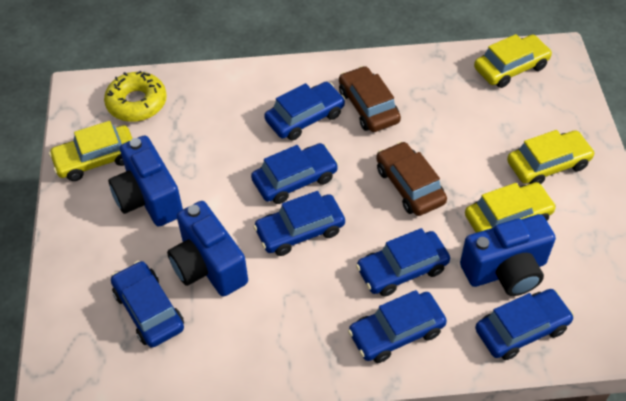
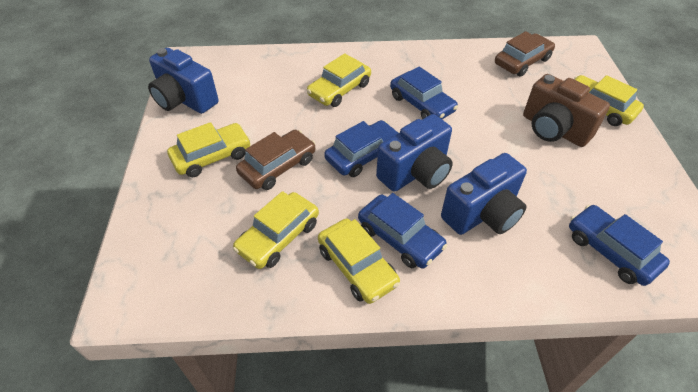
blue car: [111,261,184,348] [251,143,338,204] [253,191,345,256] [264,82,345,140] [348,290,447,363] [356,228,450,297] [475,289,574,360] = 7 -> [324,120,400,177] [358,193,447,269] [390,67,458,119] [569,205,670,286] = 4
brown camera: none = 0 -> [523,74,610,147] = 1
yellow car: [49,121,133,181] [465,182,556,233] [474,34,552,88] [507,130,595,184] = 4 -> [167,122,251,177] [233,191,319,269] [307,53,371,107] [318,219,400,304] [574,75,644,126] = 5
yellow donut: [104,71,167,122] = 1 -> none = 0

